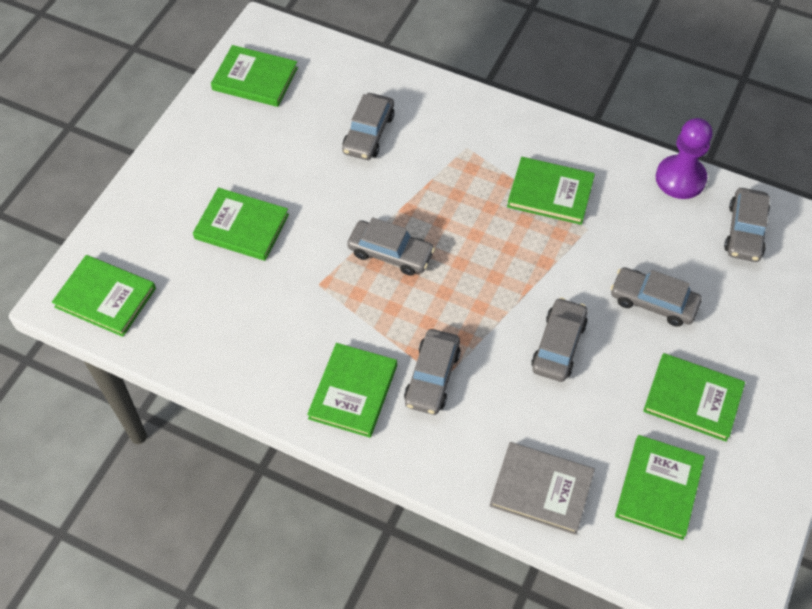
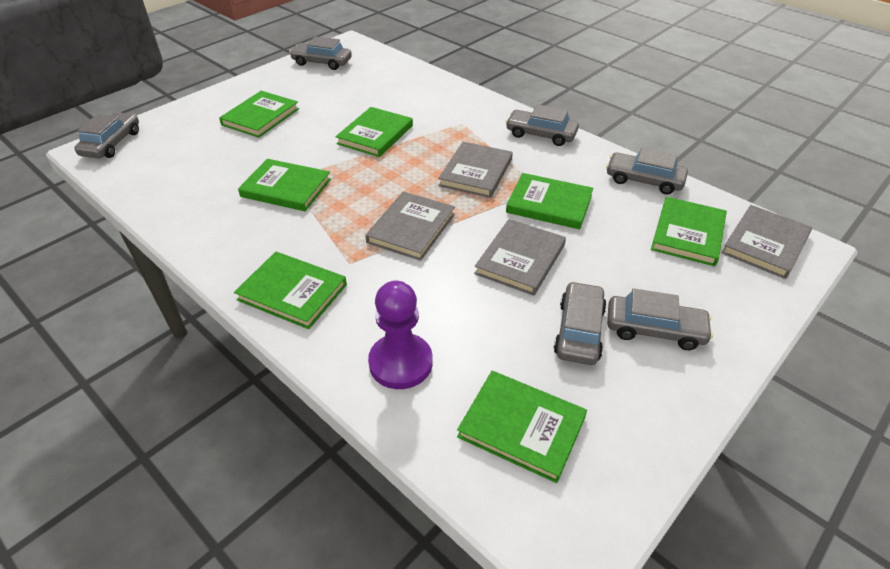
grey book: [489,442,595,535] = 1 -> [365,191,455,261] [438,142,513,198] [474,219,566,296] [721,205,812,279] = 4

